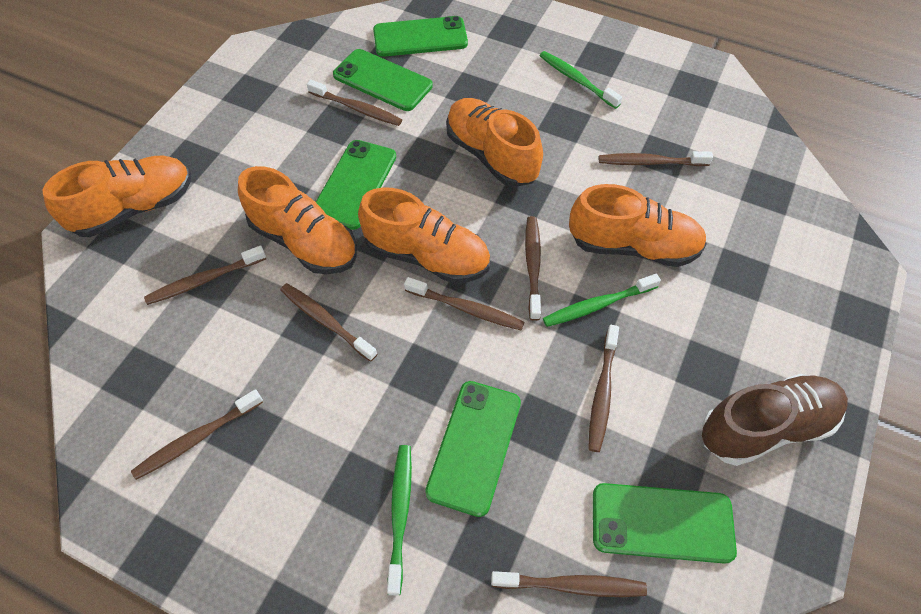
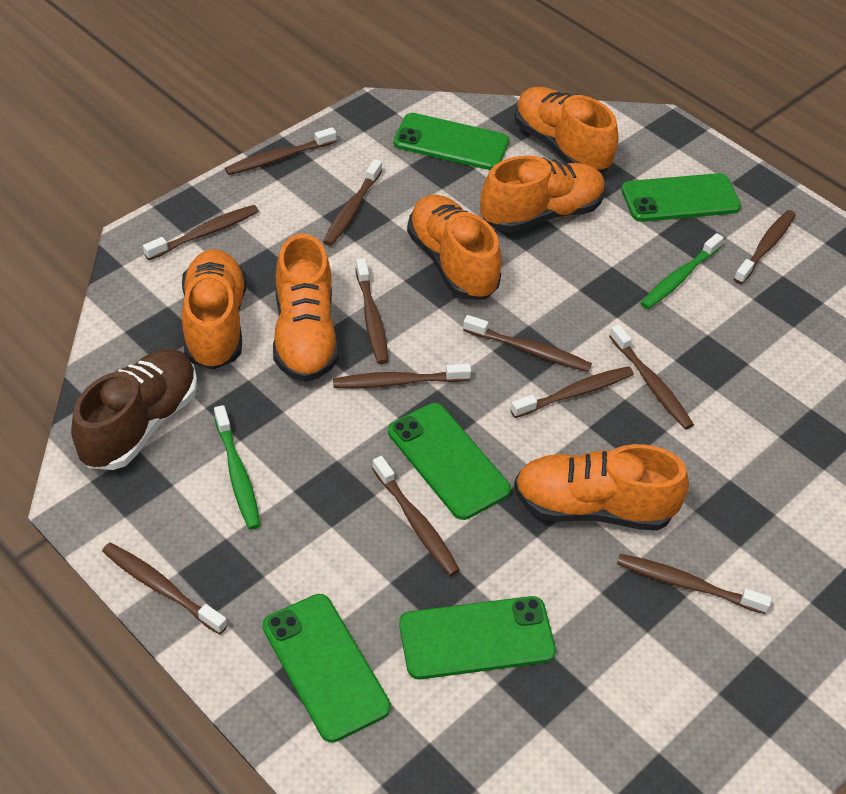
brown toothbrush: [131,389,263,480] [144,245,266,305] [280,283,377,362] [307,80,402,126] [404,277,525,330] [491,571,647,597] [525,216,541,321] [588,325,619,452] [599,151,713,166] = 9 -> [102,543,228,635] [143,205,259,260] [225,127,336,175] [323,159,382,246] [333,364,471,389] [355,258,388,364] [372,456,460,576] [463,315,592,372] [510,366,634,418] [609,324,694,430] [617,554,772,614] [734,210,796,284] = 12
green toothbrush: [387,445,412,596] [540,51,622,109] [543,274,661,327] = 3 -> [214,405,260,530] [641,233,724,309] = 2
orange shoe: [43,156,191,237] [238,166,357,274] [358,187,490,284] [446,98,543,187] [569,184,707,267] = 5 -> [182,249,246,370] [273,233,339,382] [407,194,502,299] [480,156,606,233] [514,444,689,531] [515,87,618,172] = 6

